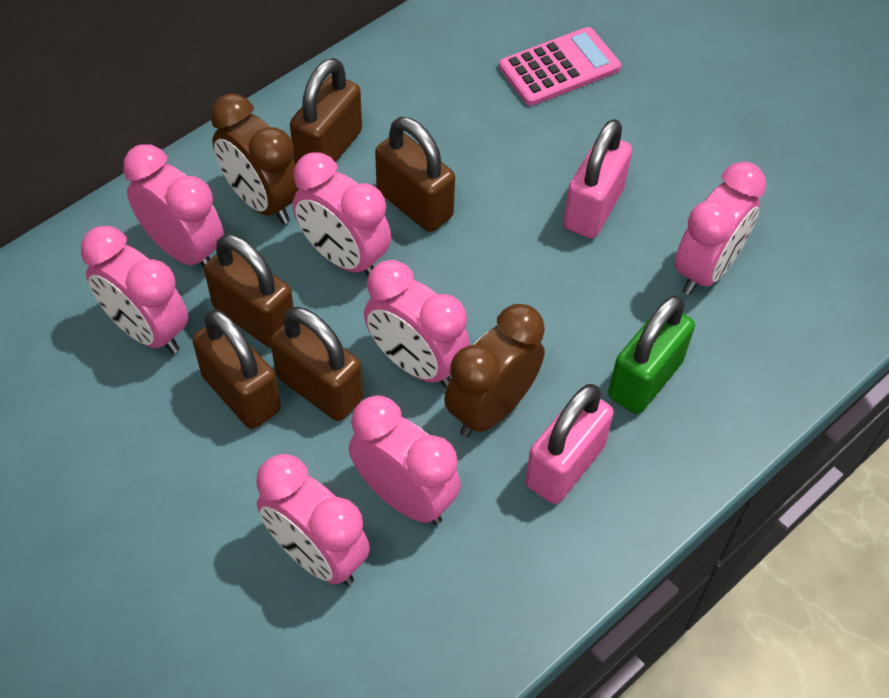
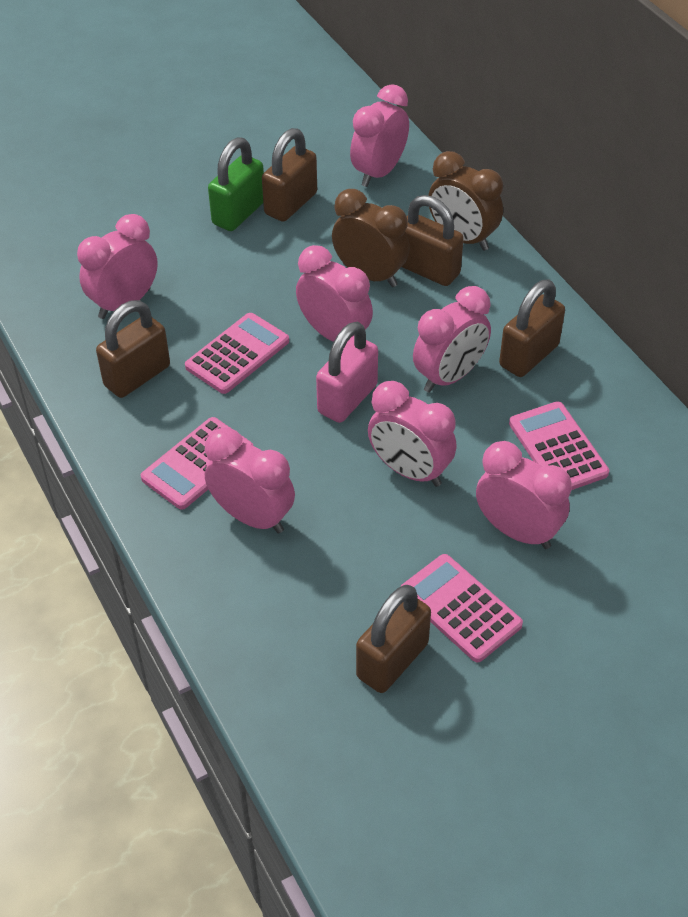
pink calculator: [499,27,621,106] = 1 -> [141,417,253,510] [185,313,289,394] [400,554,523,663] [509,401,609,490] = 4
pink padlock: [525,384,614,504] [563,119,632,239] = 2 -> [316,322,378,423] = 1

